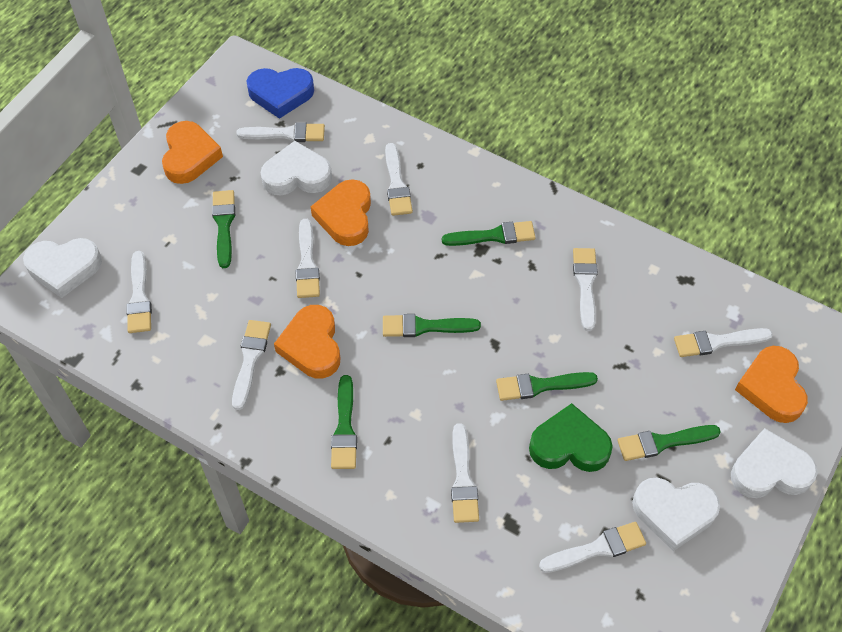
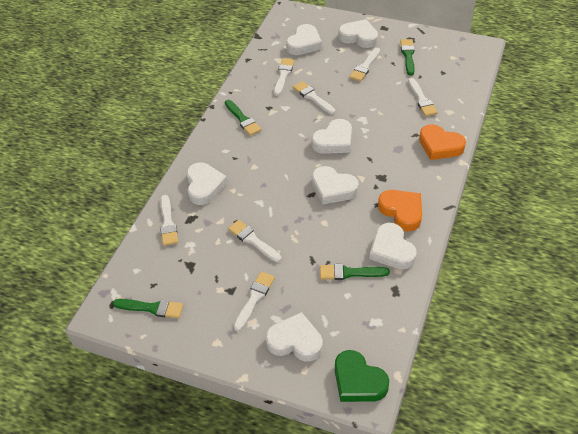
blue heart: [246,68,314,119] = 1 -> none = 0
green brush: [212,190,235,268] [331,375,357,469] [383,314,481,337] [442,221,536,246] [496,372,598,401] [617,425,721,461] = 6 -> [113,299,183,318] [225,100,261,136] [320,264,390,280] [400,39,415,75] = 4
orange heart: [162,121,223,184] [274,305,340,379] [311,179,371,246] [735,346,808,423] = 4 -> [378,190,422,231] [419,124,466,160] = 2
white brush: [126,251,152,333] [232,320,271,410] [236,122,325,142] [296,219,320,298] [385,143,413,216] [451,423,479,523] [539,522,646,573] [573,248,598,331] [674,328,773,357] = 9 -> [160,195,178,246] [228,220,281,262] [233,272,275,331] [274,58,295,96] [293,81,335,114] [349,48,380,82] [408,78,438,116] = 7
white heart: [23,238,102,298] [260,141,332,196] [632,477,720,551] [731,428,818,498] = 4 -> [186,162,228,205] [265,312,323,361] [286,24,322,55] [311,119,352,154] [312,166,359,205] [338,19,378,48] [370,223,417,269] = 7

